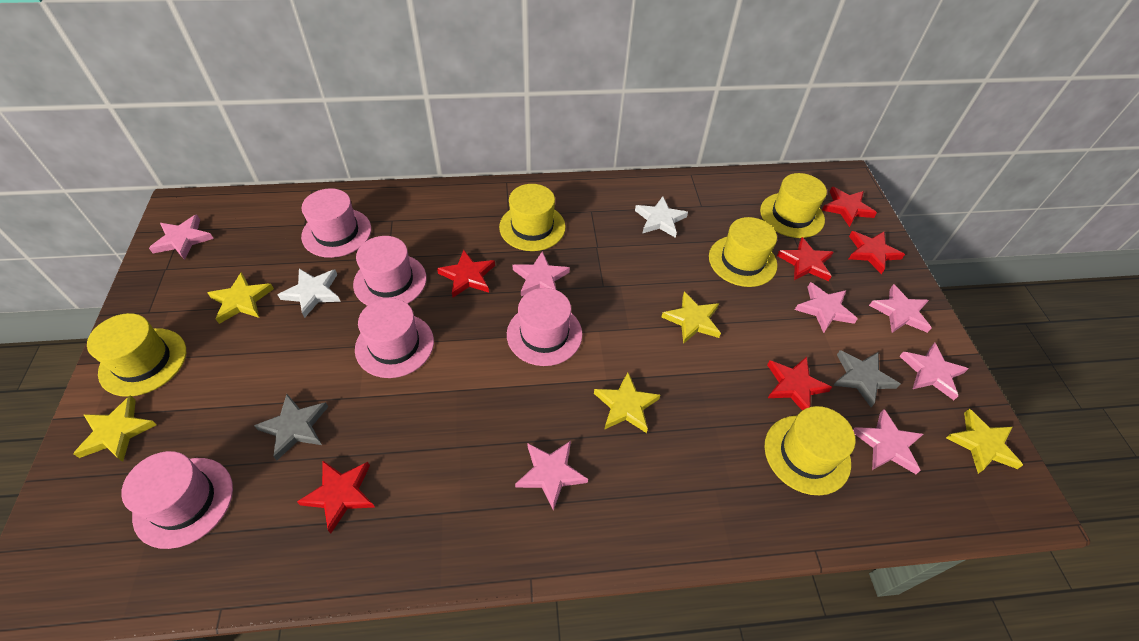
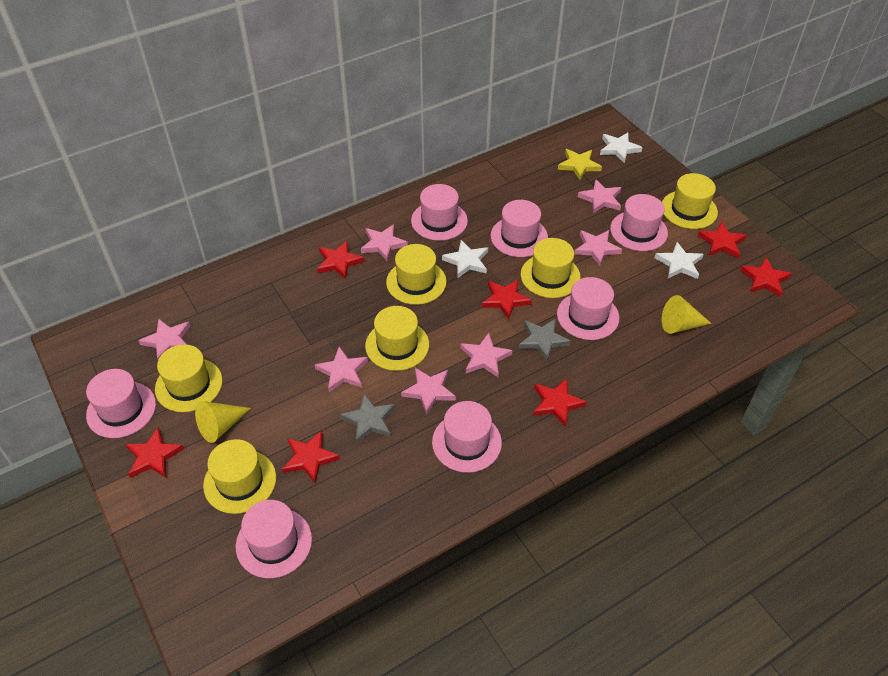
pink hat: [121,451,233,549] [301,188,371,258] [353,236,427,306] [355,298,434,378] [507,288,583,366] = 5 -> [86,369,156,438] [236,500,312,578] [411,184,468,241] [432,401,502,473] [491,200,548,257] [557,277,619,340] [610,194,668,251] = 7
red star: [297,461,375,533] [437,250,495,297] [767,357,832,410] [777,237,833,281] [822,187,877,227] [849,231,905,274] = 6 -> [125,428,184,478] [282,430,340,484] [317,241,364,279] [482,280,532,320] [533,378,587,427] [698,221,747,258] [740,257,792,297] = 7
white star: [278,269,341,318] [635,196,688,238] = 2 -> [442,240,488,279] [600,133,643,163] [655,242,704,279] = 3
yellow cone: none = 0 -> [195,401,251,443] [662,295,712,334] = 2
yellow hat: [87,313,186,397] [499,184,566,251] [709,217,777,287] [760,173,827,238] [764,406,855,495] = 5 -> [155,344,223,412] [203,439,276,514] [365,306,429,371] [386,244,446,305] [521,238,581,298] [662,173,718,229] = 6
yellow star: [73,395,157,462] [207,272,274,324] [594,372,660,433] [662,292,721,344] [946,409,1023,474] = 5 -> [558,149,602,180] = 1

